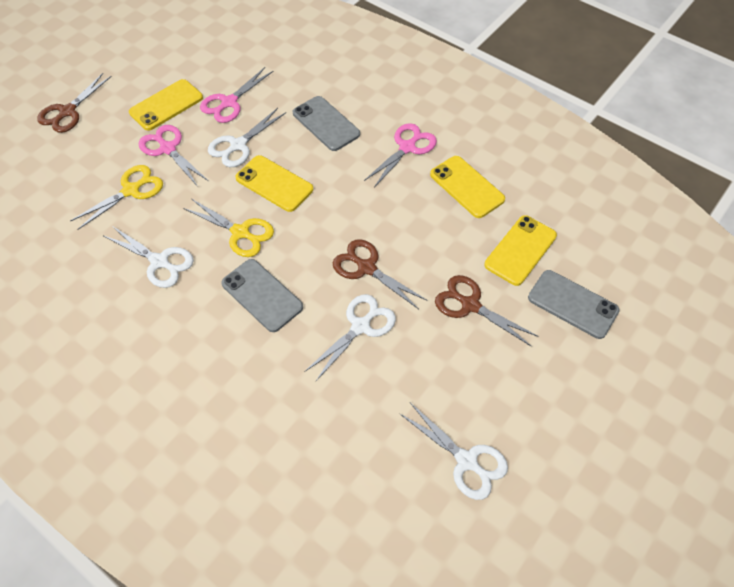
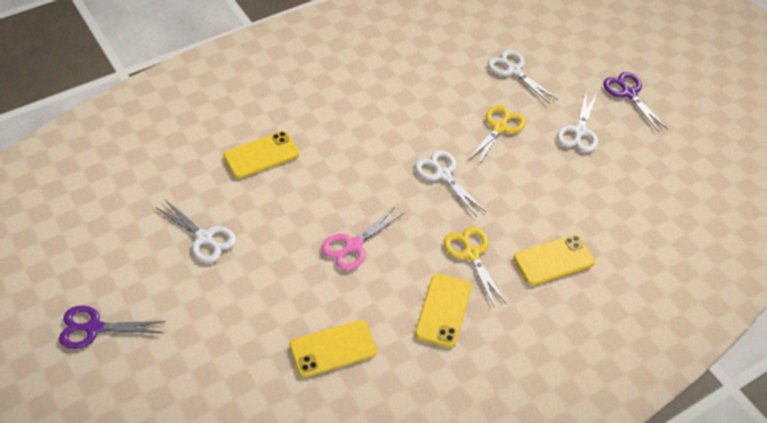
brown scissors: [37,73,112,133] [333,239,426,309] [435,275,539,347] = 3 -> none = 0
grey phone: [221,259,303,332] [293,96,360,151] [528,270,620,339] = 3 -> none = 0
pink scissors: [139,125,208,187] [200,67,273,123] [364,123,437,187] = 3 -> [322,206,404,271] = 1
purple scissors: none = 0 -> [59,305,166,349] [603,72,668,132] = 2

